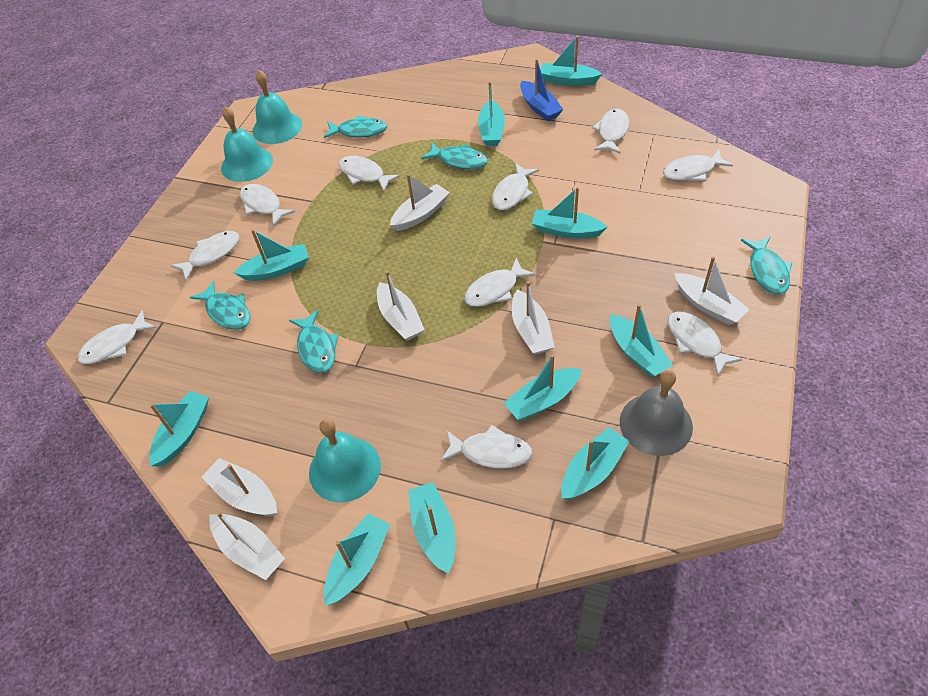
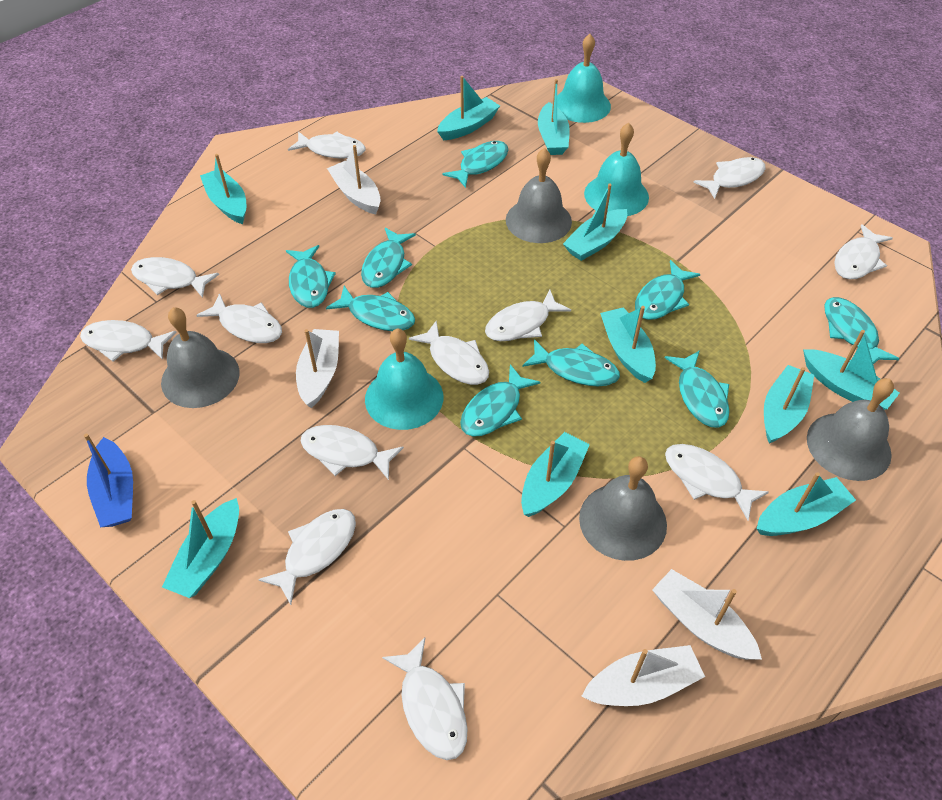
grey bell: [620,370,693,456] = 1 -> [161,307,240,408] [506,148,572,243] [579,456,667,561] [807,378,894,481] = 4
turquoise fish: [190,280,251,330] [289,310,339,373] [324,116,388,138] [421,142,488,169] [741,236,792,295] = 5 -> [286,245,336,308] [326,286,415,331] [361,228,416,288] [442,141,508,188] [460,364,541,437] [522,339,620,386] [635,260,700,320] [665,350,730,428] [824,297,900,364] = 9
white boat: [202,458,277,516] [209,512,285,580] [377,271,425,341] [390,174,450,231] [512,281,555,355] [675,256,750,325] = 6 -> [296,329,339,408] [327,145,381,215] [581,645,705,706] [652,569,762,660] = 4
white fish: [77,310,157,364] [171,231,240,281] [240,184,295,226] [339,156,400,191] [441,425,533,469] [464,258,535,307] [492,163,539,210] [592,109,629,154] [663,149,733,181] [668,311,743,376] = 10 -> [80,320,177,361] [131,257,219,298] [196,293,282,343] [258,509,356,605] [288,131,366,159] [301,425,404,480] [382,638,468,760] [409,320,489,385] [485,289,571,341] [665,444,769,520] [693,157,766,199] [834,224,893,279] = 12

